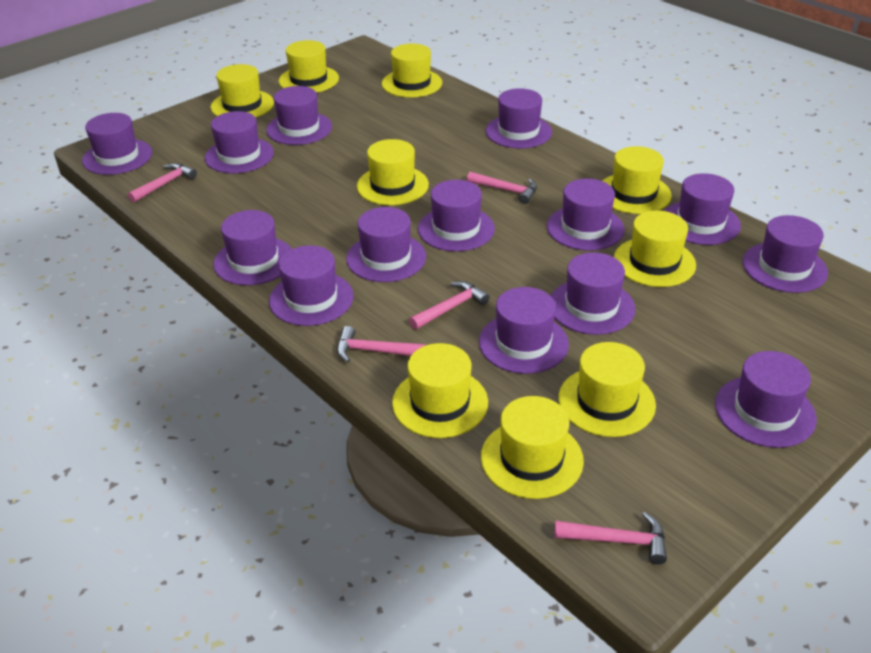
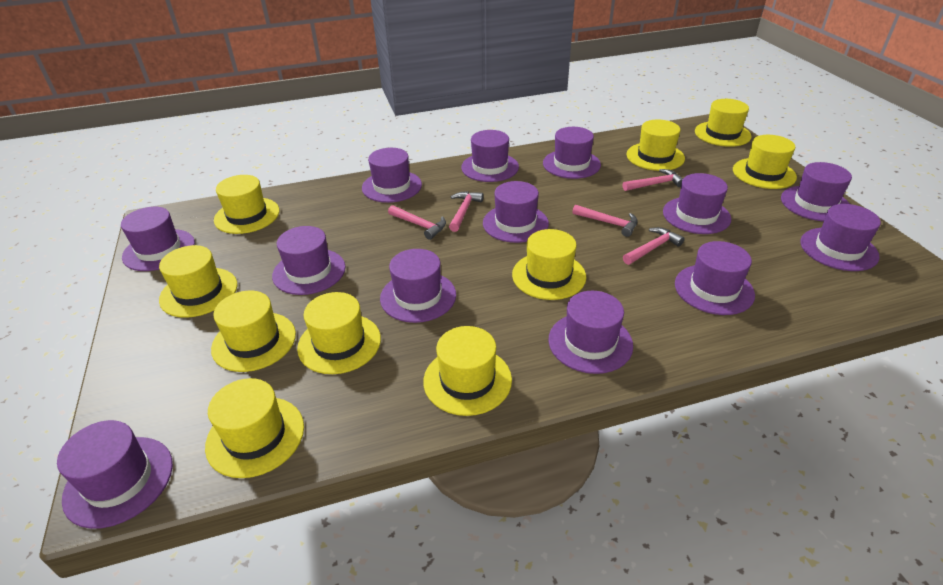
purple hat: [82,113,152,175] [205,111,274,173] [213,210,292,285] [266,86,332,145] [269,245,354,326] [346,207,426,282] [418,180,495,251] [479,287,569,374] [486,88,552,148] [547,179,625,251] [551,252,635,335] [665,173,741,245] [715,351,817,448] [742,215,828,293] = 14 -> [57,420,173,529] [121,207,195,271] [272,226,345,295] [362,148,422,203] [380,249,456,323] [461,130,519,182] [483,181,549,243] [543,127,601,179] [548,291,633,374] [663,173,731,234] [675,241,755,315] [781,162,852,221] [800,204,881,271] = 13
yellow hat: [210,64,274,118] [279,40,339,93] [357,139,429,205] [382,44,442,98] [392,343,488,438] [481,396,584,499] [559,342,656,437] [603,146,672,214] [614,211,696,287] = 9 -> [159,245,237,318] [205,378,304,478] [211,291,296,372] [214,175,280,234] [297,292,381,374] [423,326,512,416] [512,229,586,300] [627,119,685,171] [695,99,752,147] [733,135,797,189] = 10

